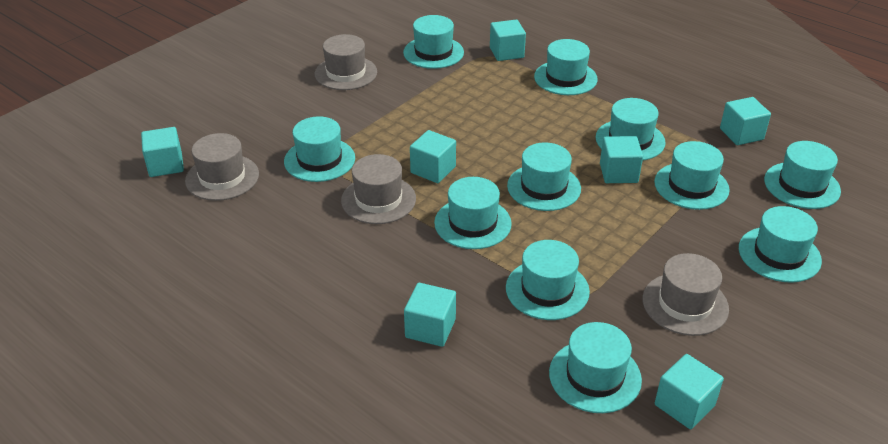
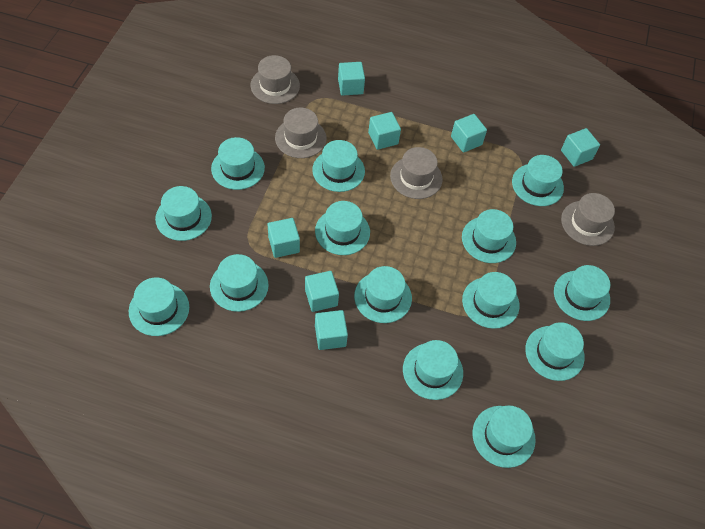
turquoise hat: [284,116,355,182] [403,15,464,69] [434,177,512,249] [506,240,590,320] [507,142,581,211] [534,39,598,95] [549,322,642,413] [596,98,666,160] [654,141,730,210] [739,206,822,283] [764,141,841,209] = 11 -> [129,277,189,336] [155,186,212,241] [210,254,269,312] [211,137,265,190] [312,140,365,192] [315,201,370,255] [354,266,412,323] [403,340,463,400] [462,209,516,263] [462,272,520,329] [472,406,536,468] [512,155,564,206] [525,322,585,381] [554,265,610,321] = 14

